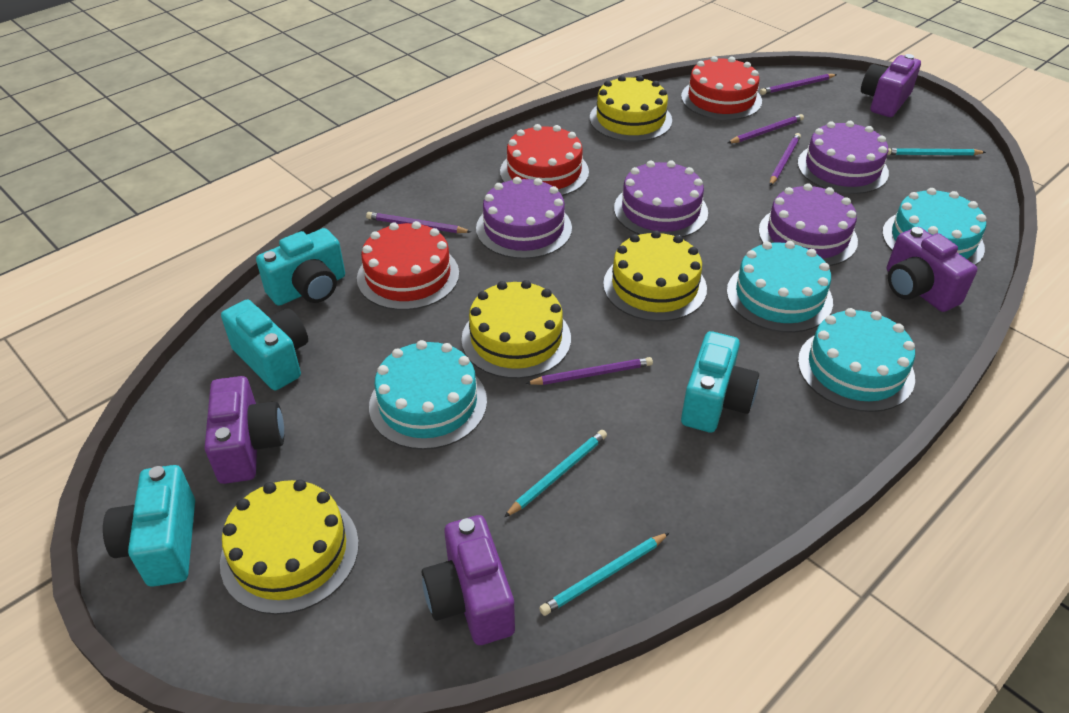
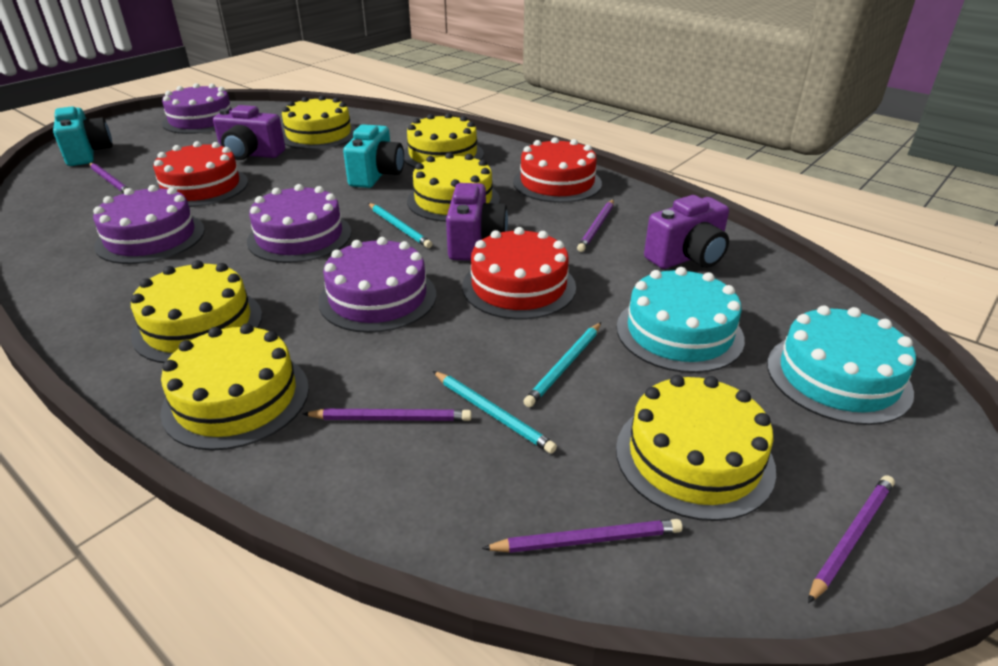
purple camera: [205,376,284,484] [422,515,515,645] [861,54,921,117] [887,227,977,312] = 4 -> [213,105,285,160] [446,183,508,261] [644,195,729,269] = 3
turquoise cake: [369,340,487,450] [727,241,833,333] [798,308,915,412] [882,188,986,265] = 4 -> [616,267,745,373] [767,305,916,425] = 2
turquoise camera: [103,465,195,587] [221,300,308,390] [256,228,345,306] [681,331,759,433] = 4 -> [53,106,113,166] [343,125,404,188] = 2
yellow cake: [220,479,359,615] [461,280,571,379] [590,75,672,142] [603,230,707,321] = 4 -> [131,260,262,363] [160,323,309,451] [282,95,357,149] [404,113,484,168] [407,152,500,222] [616,375,776,521] = 6

